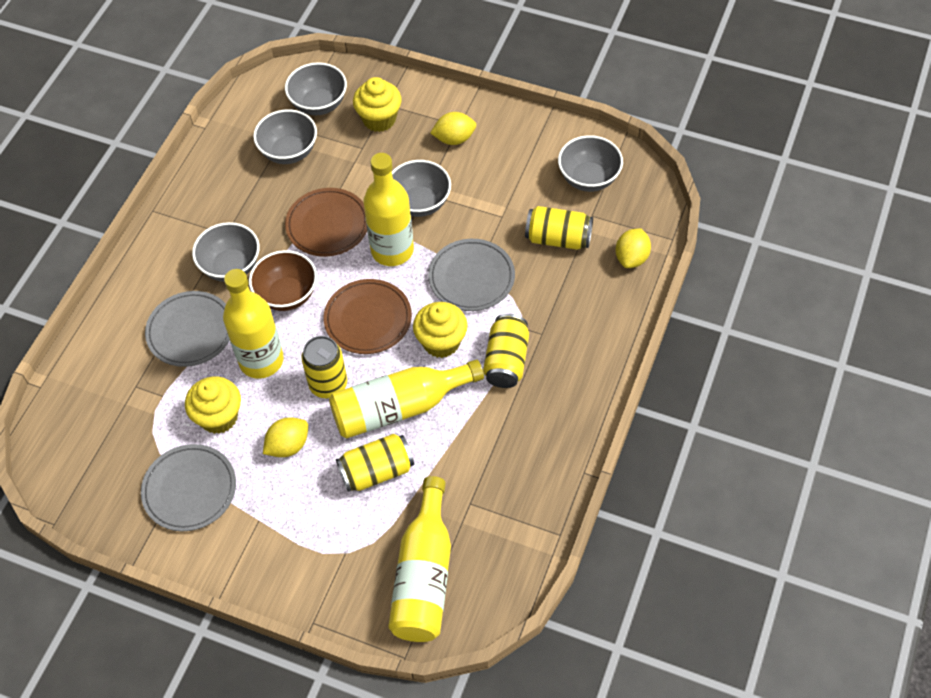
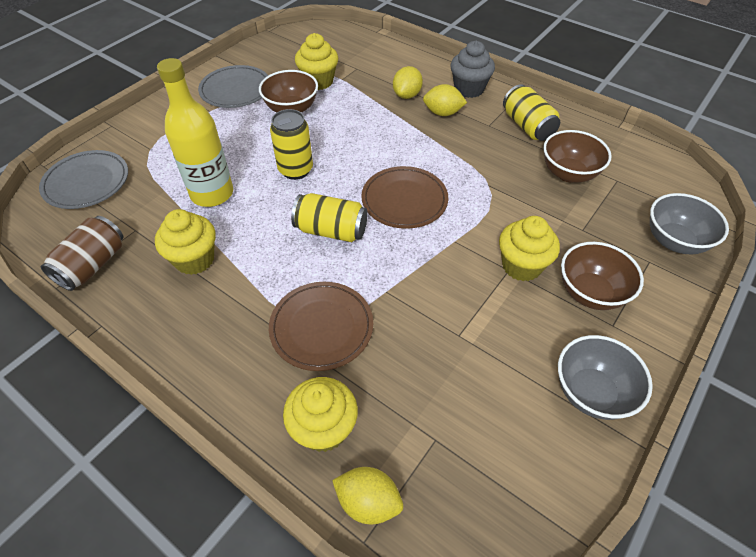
brown bowl: [249,250,317,311] = 1 -> [259,70,318,113] [543,130,612,183] [561,242,644,310] = 3
brown can: none = 0 -> [41,216,123,291] = 1
grey bowl: [192,222,260,282] [253,109,317,164] [285,62,347,115] [392,160,451,217] [558,135,623,192] = 5 -> [558,335,653,420] [650,193,729,255] = 2
grey cupcake: none = 0 -> [450,41,495,98] = 1
grey plate: [141,444,236,531] [145,291,230,367] [428,239,515,311] = 3 -> [39,150,128,209] [198,65,268,108] = 2
yellow bottle: [223,269,284,379] [329,359,484,439] [363,153,414,266] [388,476,451,642] = 4 -> [157,58,233,207] = 1
yellow can: [301,336,347,398] [336,434,414,492] [483,314,529,388] [525,206,593,250] = 4 -> [270,109,313,180] [291,193,368,242] [503,84,560,141] = 3
yellow cupcake: [185,376,241,434] [353,77,401,132] [413,302,468,358] = 3 -> [155,209,216,275] [283,377,358,452] [295,33,338,90] [499,216,560,281] = 4

